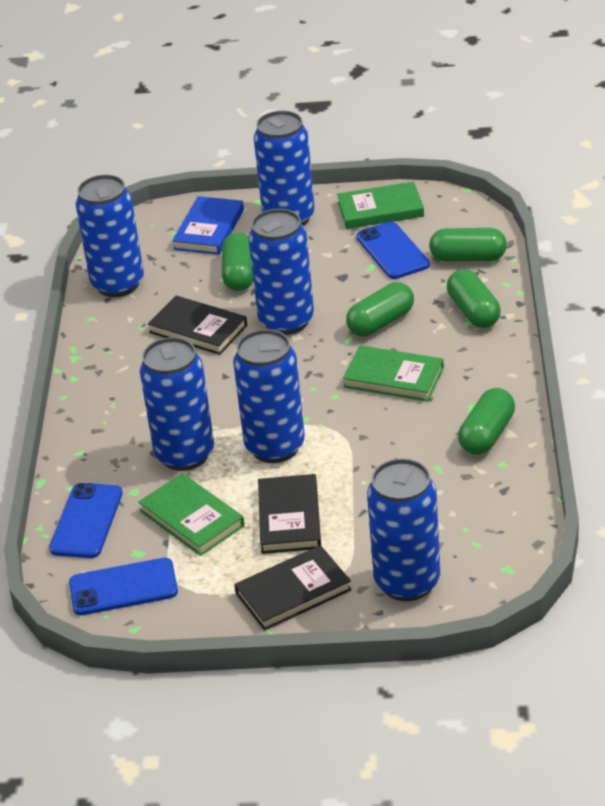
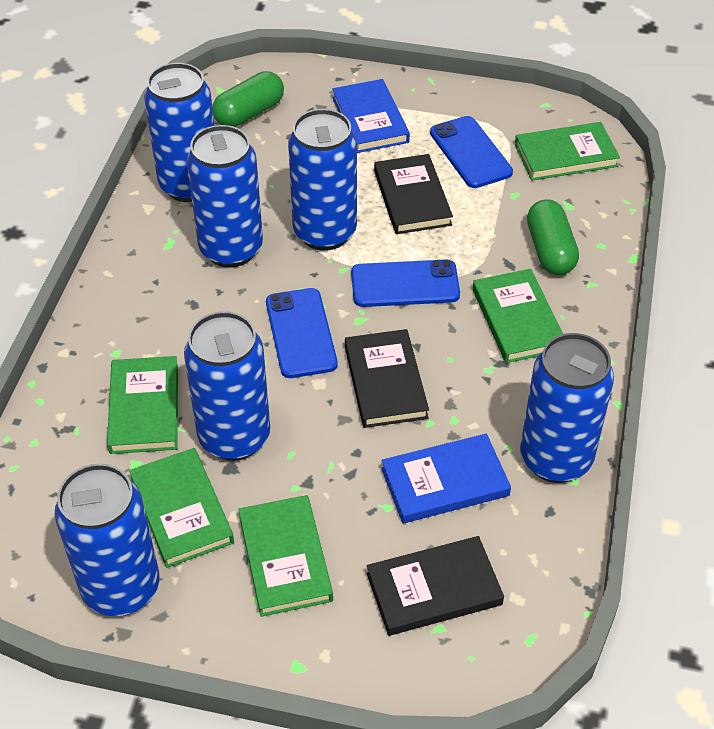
blue book: [172,196,244,255] = 1 -> [332,79,410,153] [381,434,511,523] = 2
green book: [138,473,245,556] [337,182,424,229] [343,345,444,401] = 3 -> [107,356,178,454] [129,448,234,568] [238,495,333,617] [473,269,563,363] [515,122,620,181] = 5
green capsule: [222,232,253,291] [346,282,414,336] [429,228,507,262] [447,269,501,328] [458,388,515,455] = 5 -> [212,71,284,127] [527,199,579,275] = 2

